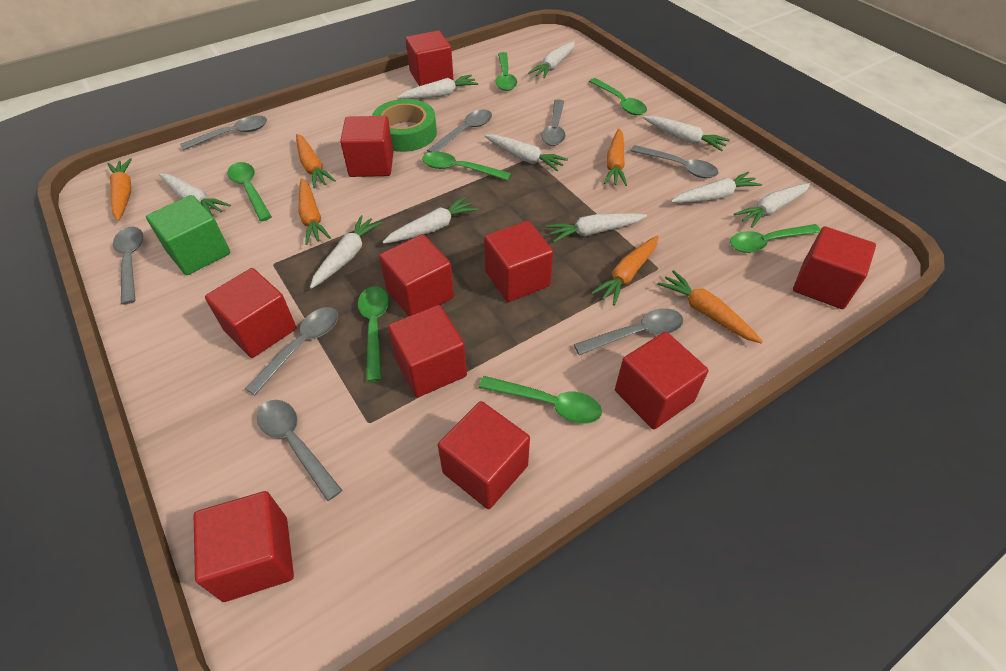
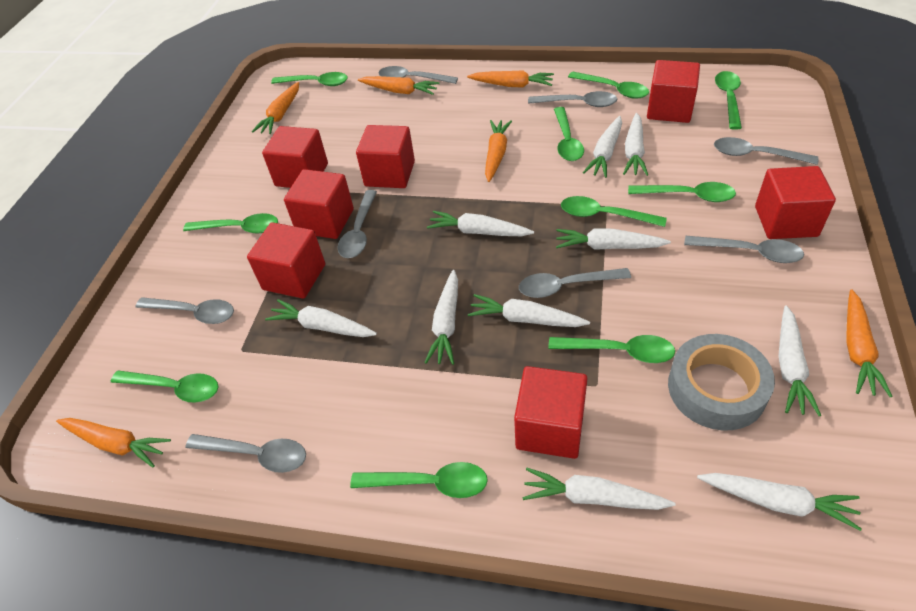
green cube: [146,195,230,275] = 1 -> none = 0
green spoon: [227,162,272,221] [358,286,389,382] [422,152,511,180] [479,376,602,424] [496,52,517,91] [589,78,647,115] [730,224,821,253] = 7 -> [111,370,218,403] [183,213,278,233] [271,72,348,86] [350,462,488,498] [548,335,675,363] [554,107,584,161] [561,196,667,227] [568,72,649,99] [628,182,736,202] [715,71,742,130] = 10
green tape: [372,99,437,152] = 1 -> none = 0
grey tape: none = 0 -> [668,334,775,430] = 1
red cube: [194,491,294,602] [205,268,296,358] [340,116,394,177] [379,234,454,316] [388,305,467,397] [406,31,453,86] [438,401,530,509] [484,221,553,302] [615,332,709,429] [793,226,876,309] = 10 -> [247,222,325,299] [262,126,328,188] [284,169,354,239] [356,125,415,188] [514,366,588,459] [647,60,700,123] [755,166,836,239] = 7

